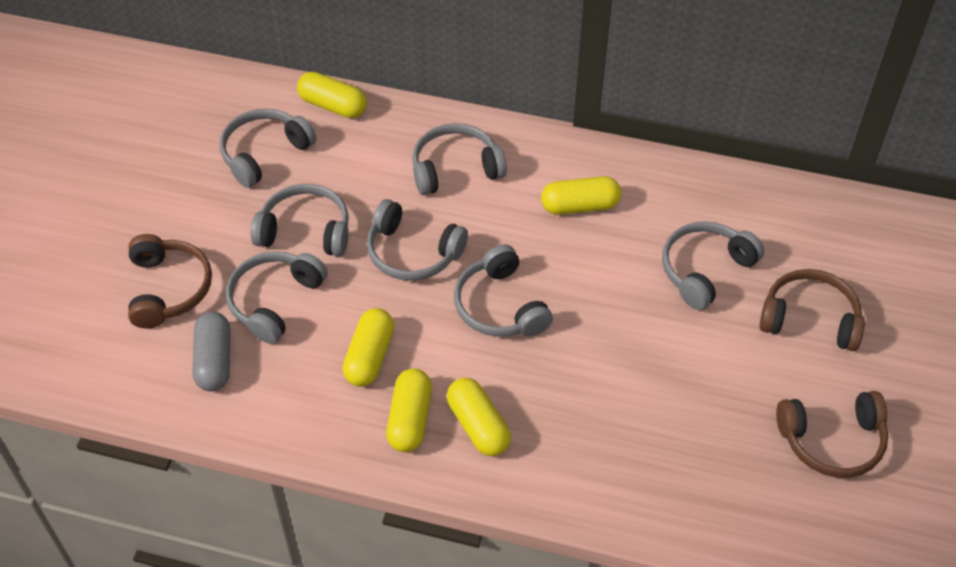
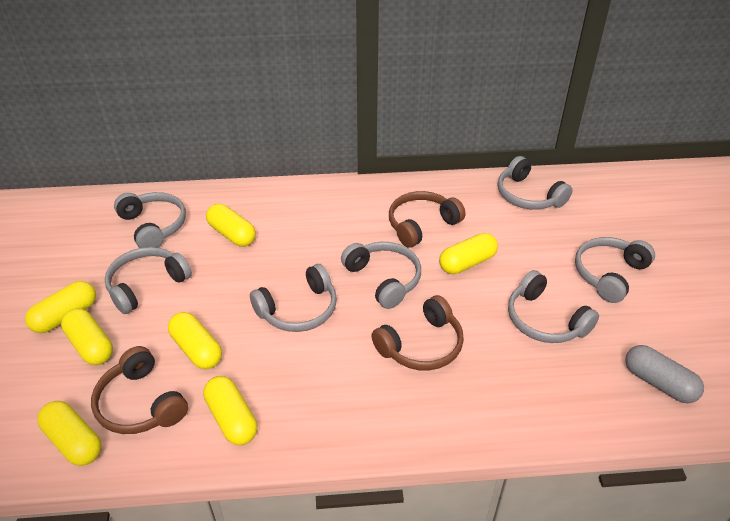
yellow capsule: [297,72,367,118] [343,308,394,387] [386,368,432,452] [447,378,511,456] [541,176,621,215] = 5 -> [25,281,96,333] [37,401,102,466] [61,308,113,365] [168,312,222,369] [203,376,257,445] [206,204,256,247] [439,233,498,274] = 7

